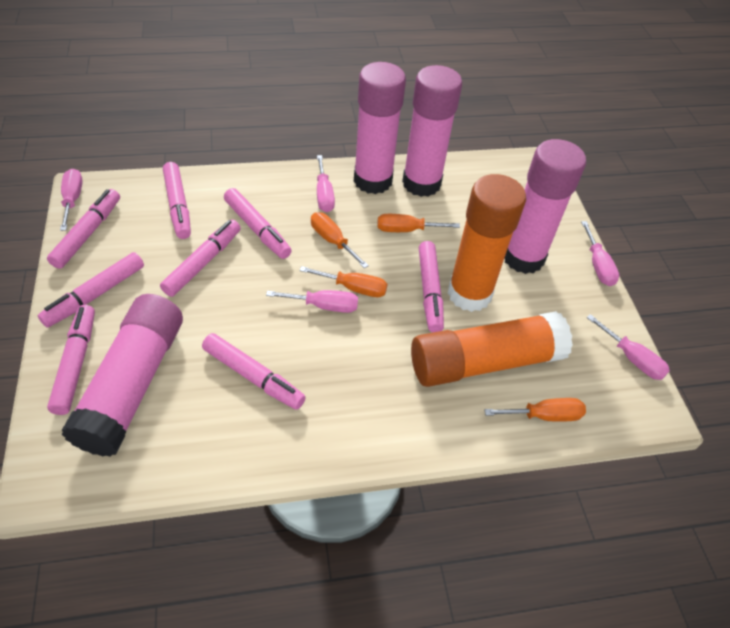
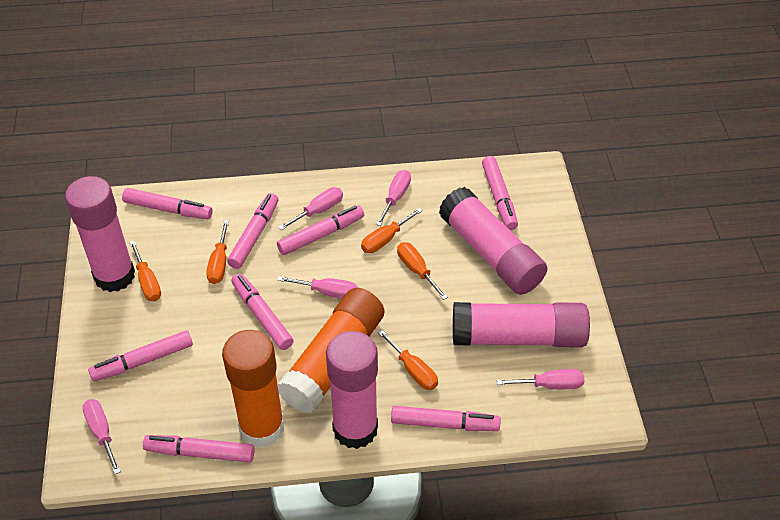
orange screwdriver: [299,266,387,297] [311,212,369,268] [377,214,460,232] [484,398,586,422] = 4 -> [129,240,161,301] [206,220,229,284] [361,208,423,253] [378,329,438,390] [397,242,448,300] = 5

